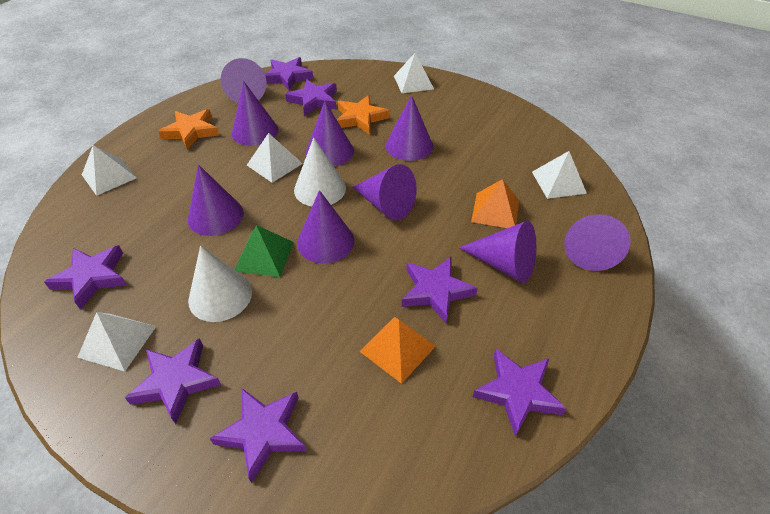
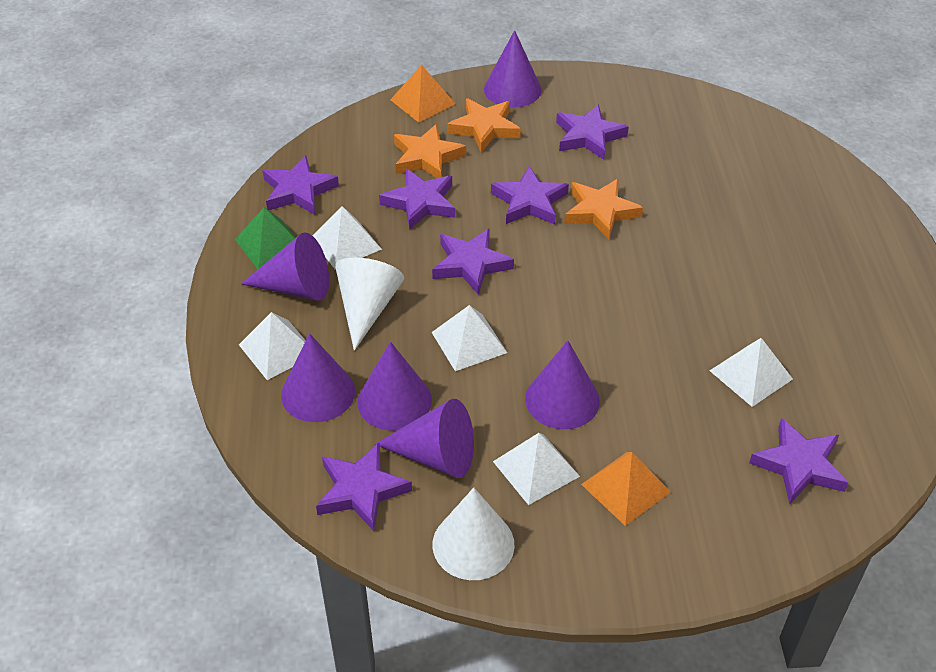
orange star: [158,109,219,150] [337,95,389,134] = 2 -> [394,124,466,178] [447,98,521,152] [564,178,643,240] = 3
purple cone: [188,164,243,236] [221,58,267,103] [232,82,278,146] [297,190,354,264] [306,101,354,167] [353,164,417,221] [386,95,433,161] [459,221,536,283] [564,214,631,271] = 9 -> [241,232,329,301] [281,333,355,422] [357,342,432,431] [375,399,474,478] [484,30,542,107] [525,341,600,429] = 6

